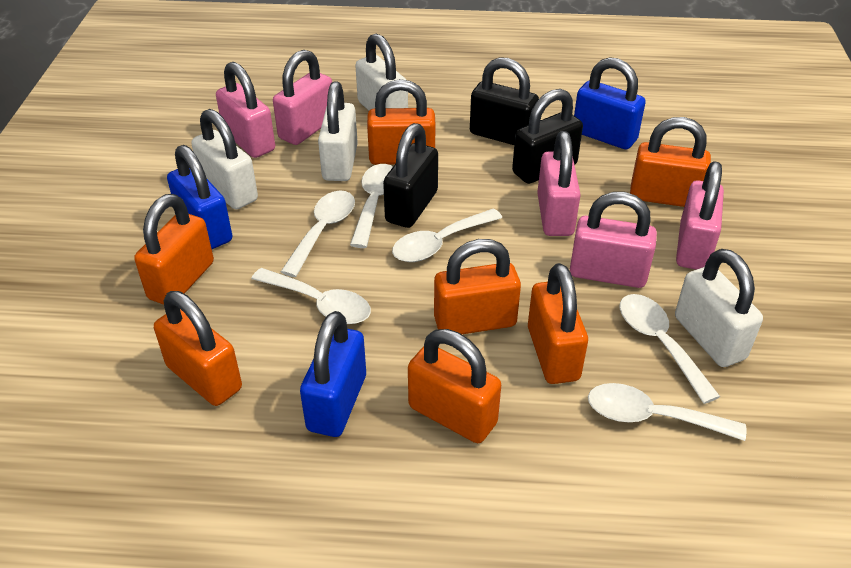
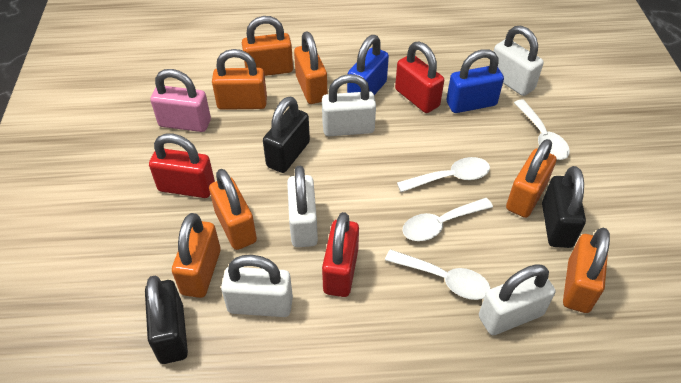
blue padlock: [167,145,233,249] [300,311,366,437] [574,57,646,149] = 3 -> [347,35,389,95] [446,49,504,113] = 2
pink padlock: [216,62,275,158] [273,50,332,145] [537,131,581,236] [570,192,657,288] [676,161,724,270] = 5 -> [150,69,211,132] = 1
red padlock: none = 0 -> [149,134,215,198] [322,212,359,297] [395,42,444,113] = 3
white padlock: [191,109,258,209] [318,81,358,181] [355,33,408,111] [675,249,763,367] = 4 -> [221,255,293,317] [287,166,318,247] [322,74,376,136] [479,264,555,335] [494,26,544,96] = 5
white spoon: [251,268,371,324] [281,190,355,277] [350,164,393,248] [392,209,502,262] [588,383,746,441] [620,294,720,404] = 6 -> [385,249,491,300] [397,157,490,192] [402,198,493,241] [514,100,570,160] = 4

